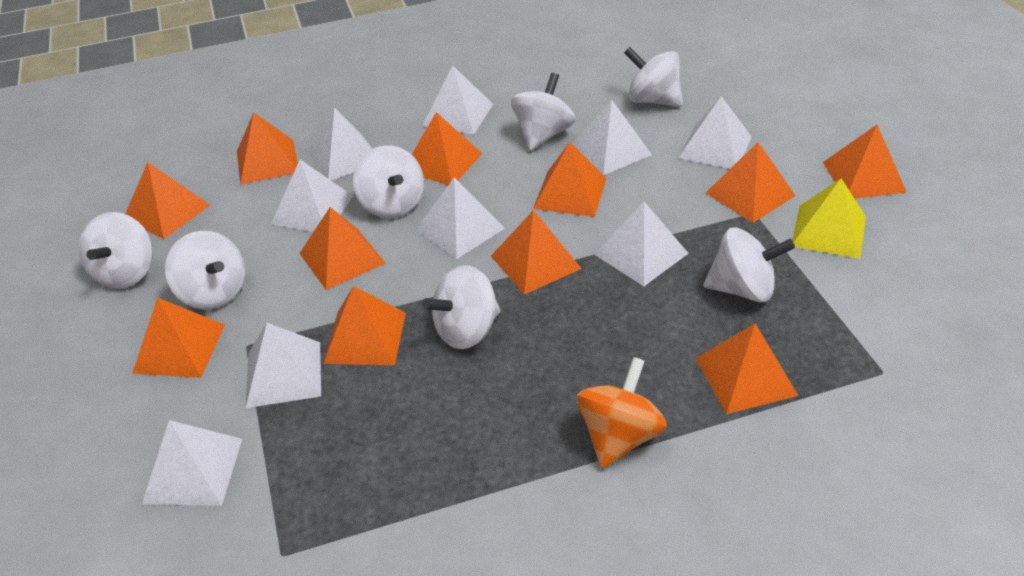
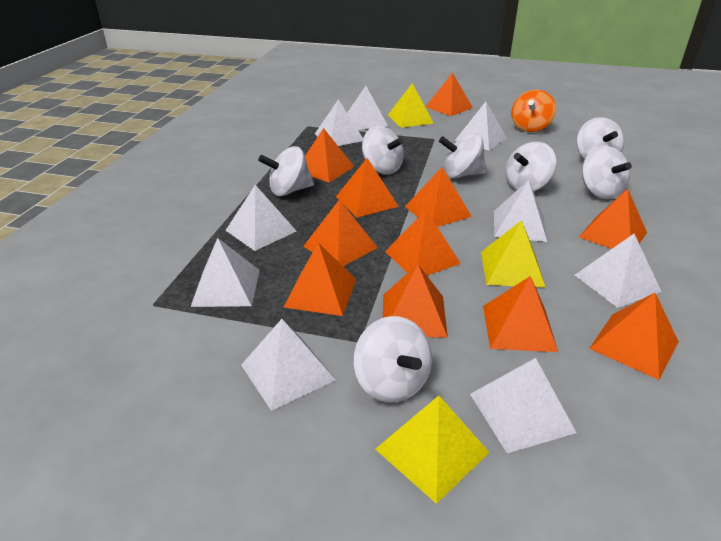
yellow pyramid: [792,178,866,259] = 1 -> [375,396,490,504] [388,83,434,128] [481,220,546,288] = 3

